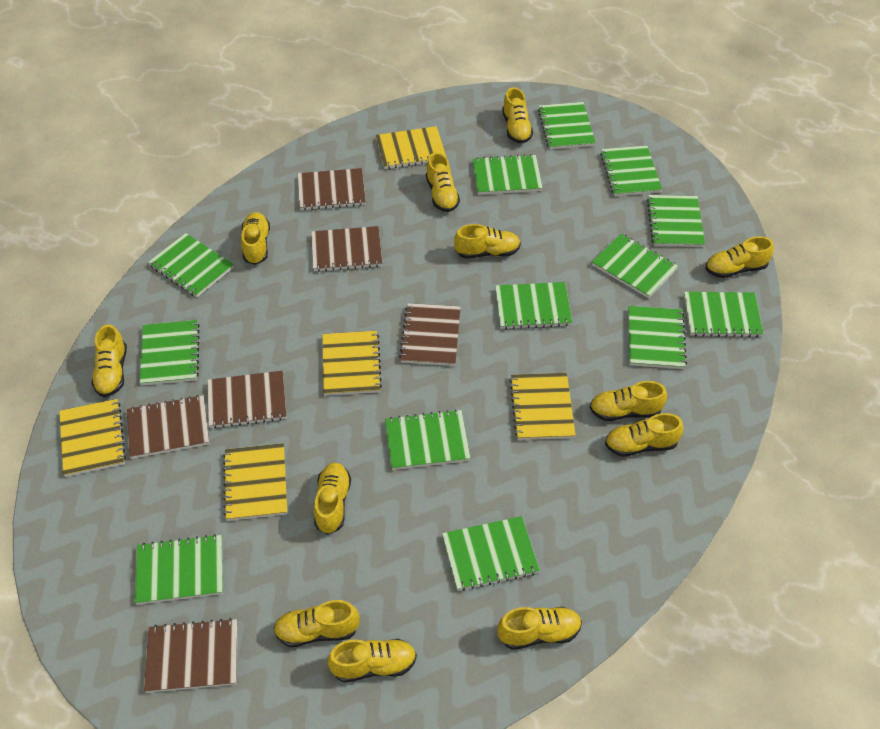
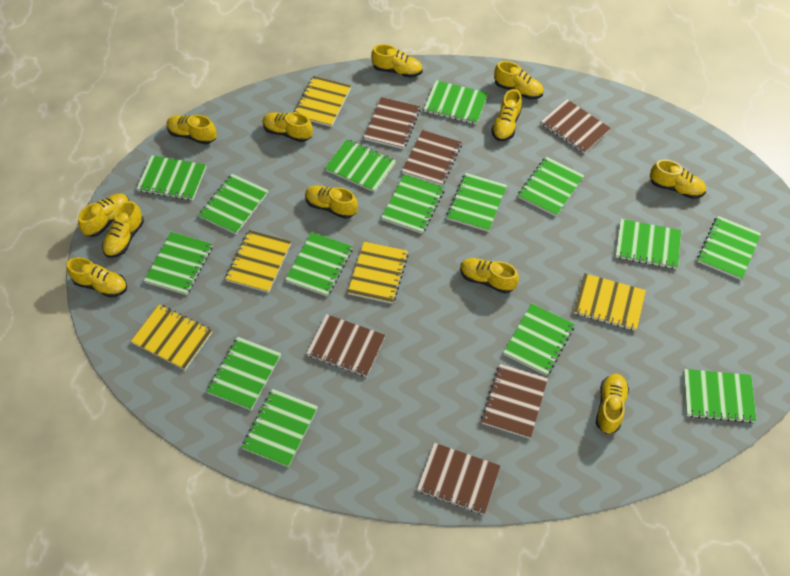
green notebook: [135,534,223,605] [140,320,200,386] [148,233,234,297] [385,409,470,470] [442,516,540,591] [473,154,543,195] [495,282,572,329] [538,102,596,149] [592,234,678,298] [600,146,662,196] [628,306,687,369] [647,195,705,247] [684,292,764,337] = 13 -> [136,155,206,201] [144,232,213,295] [199,174,269,234] [206,337,281,410] [242,389,318,467] [285,232,353,297] [325,139,396,193] [381,174,445,234] [424,80,488,125] [447,173,507,232] [503,303,575,376] [518,157,584,216] [615,219,681,269] [683,369,757,423] [697,216,761,280] = 15

